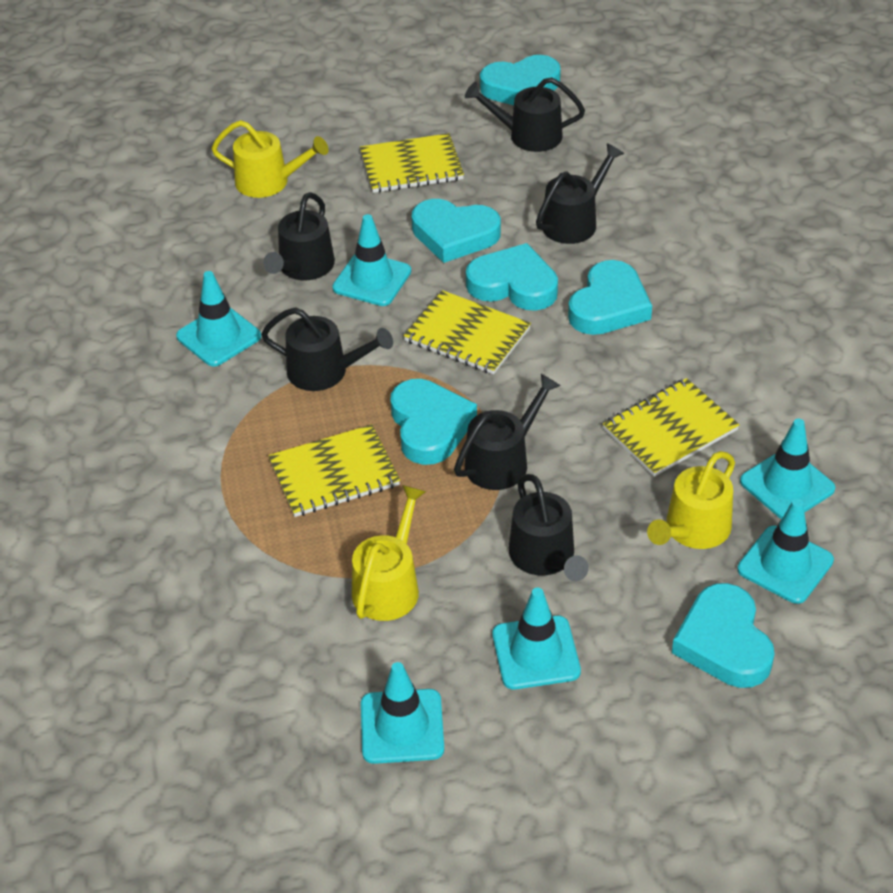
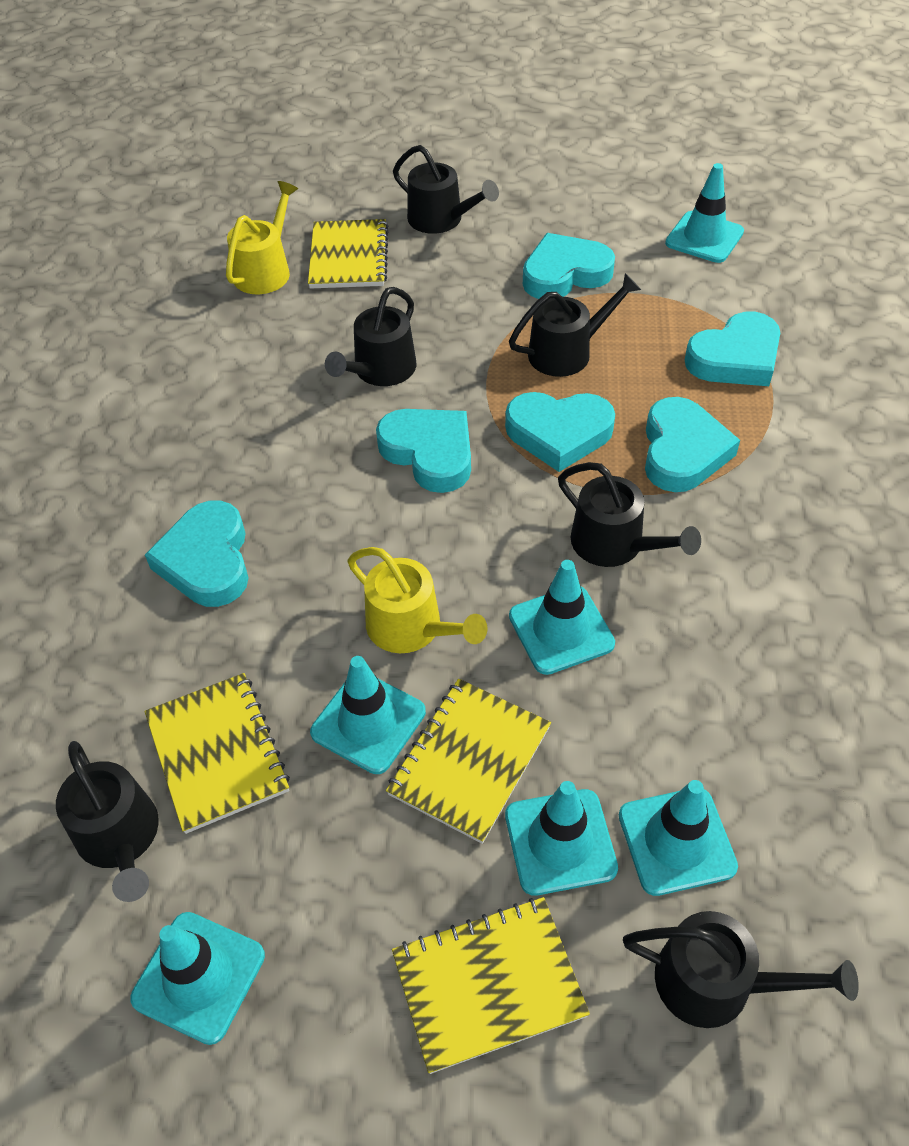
yellow watering can: [211,120,328,198] [352,485,426,621] [647,451,735,549] = 3 -> [226,181,298,294] [347,547,487,653] = 2

